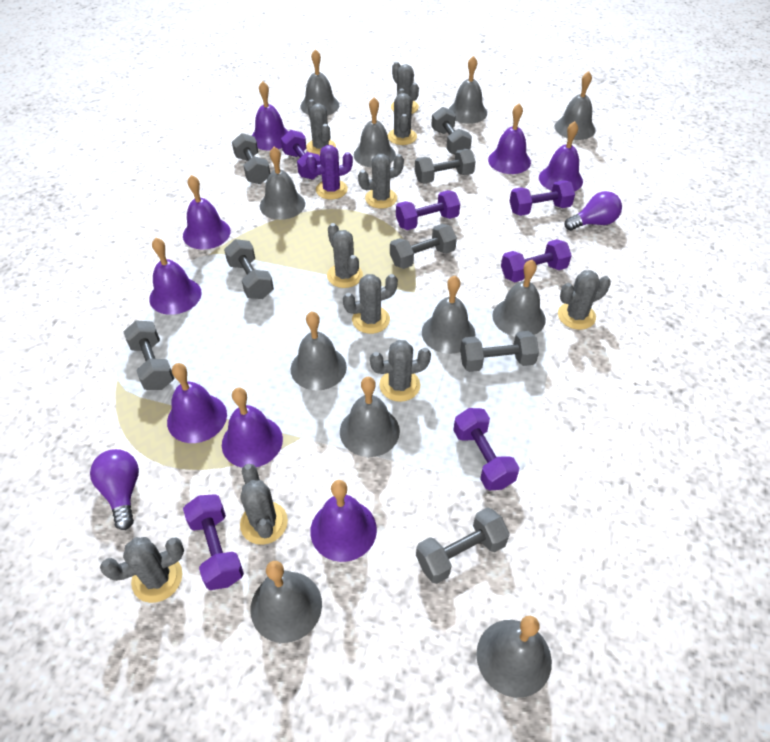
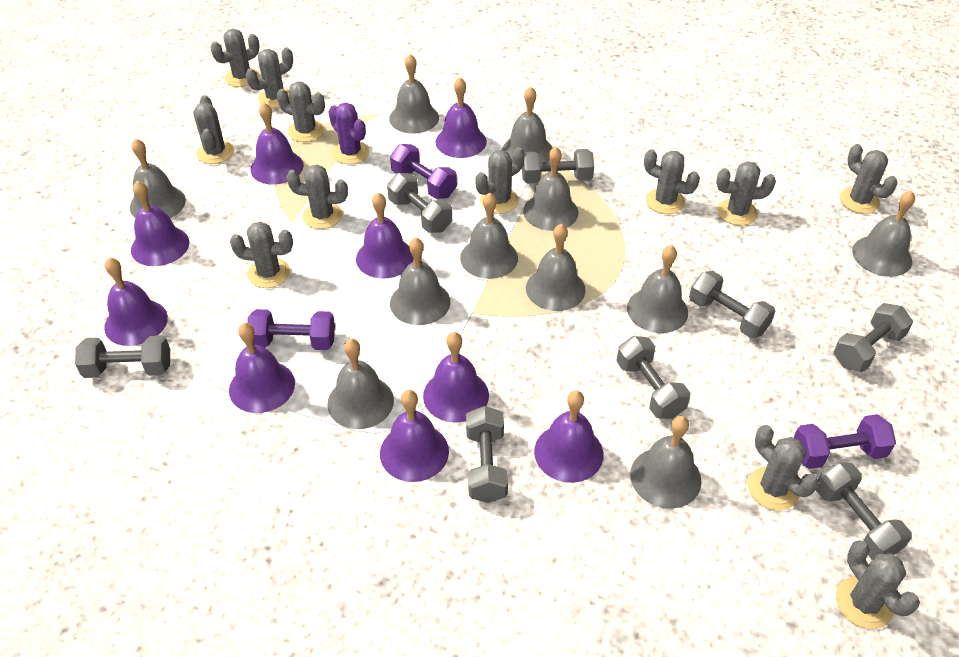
grey cactus: [100,537,184,603] [240,464,288,545] [306,99,336,155] [327,223,363,288] [343,274,398,334] [358,154,404,209] [370,340,431,402] [388,89,417,145] [391,62,419,114] [558,270,611,330] = 10 -> [193,95,234,164] [211,29,259,87] [230,221,293,288] [246,47,293,108] [277,82,325,142] [286,165,348,229] [476,147,525,214] [644,149,700,214] [716,161,776,226] [748,425,819,511] [836,541,920,629] [840,144,897,214] = 12
purple bell: [149,238,202,315] [167,363,227,443] [183,175,231,250] [222,388,283,468] [252,81,289,151] [310,480,377,562] [488,104,531,174] [539,121,583,192] = 8 -> [104,257,168,346] [131,181,189,266] [229,323,295,413] [250,102,304,184] [356,192,414,279] [380,390,449,482] [423,332,489,423] [435,77,487,158] [534,390,604,483] = 9
purple dumbbell: [183,494,244,590] [281,130,321,180] [396,190,460,230] [453,408,519,490] [501,239,572,282] [510,180,575,216] = 6 -> [247,309,335,350] [390,144,457,199] [793,414,896,469] = 3
purple light bulb: [90,449,139,530] [564,191,622,231] = 2 -> none = 0

